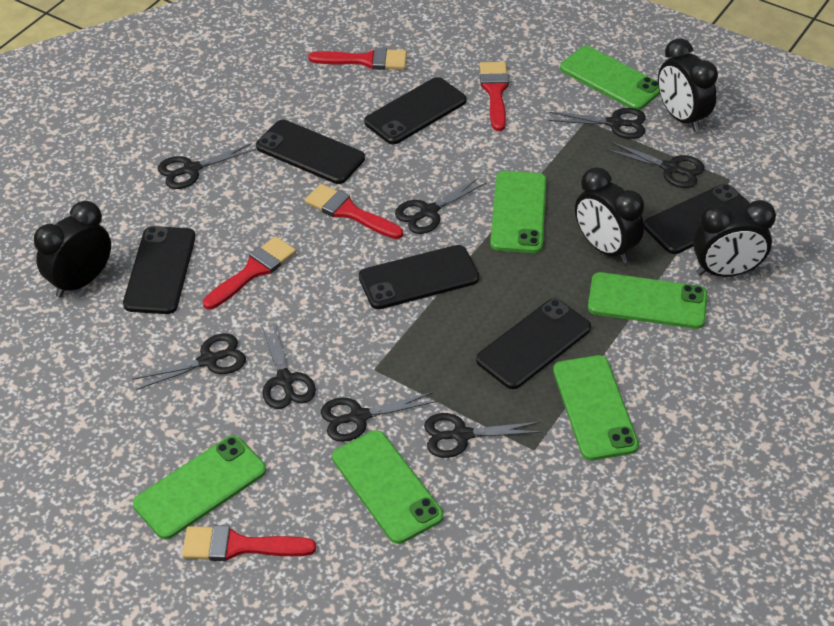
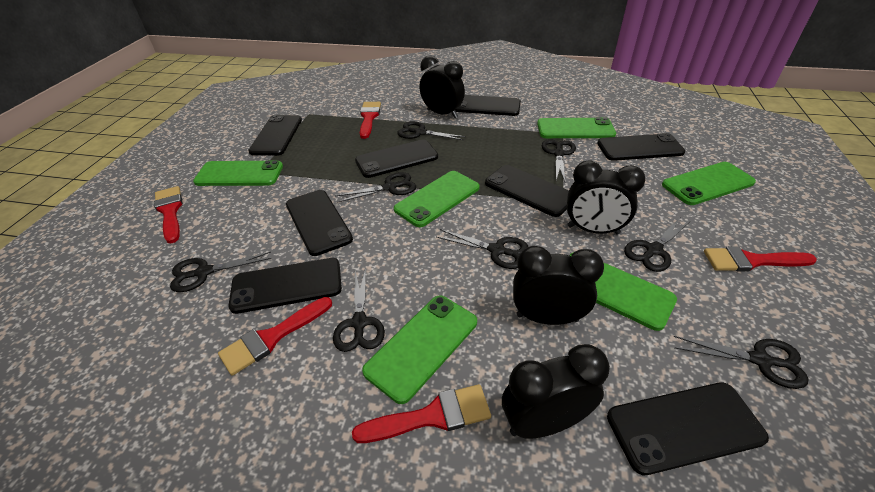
black phone: [123,226,196,314] [256,120,365,184] [359,245,479,309] [364,77,467,144] [476,298,591,389] [644,184,750,254] = 6 -> [228,258,342,314] [248,115,302,156] [286,190,353,256] [355,139,438,178] [455,95,521,116] [485,165,569,217] [597,133,685,161] [607,382,769,475] = 8

